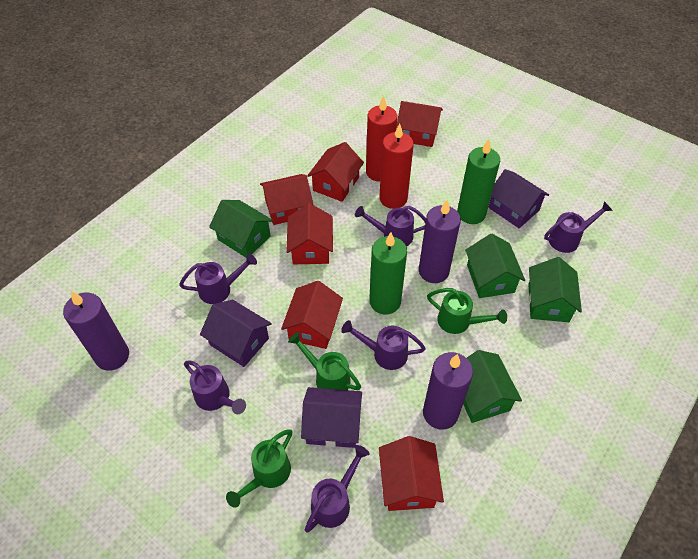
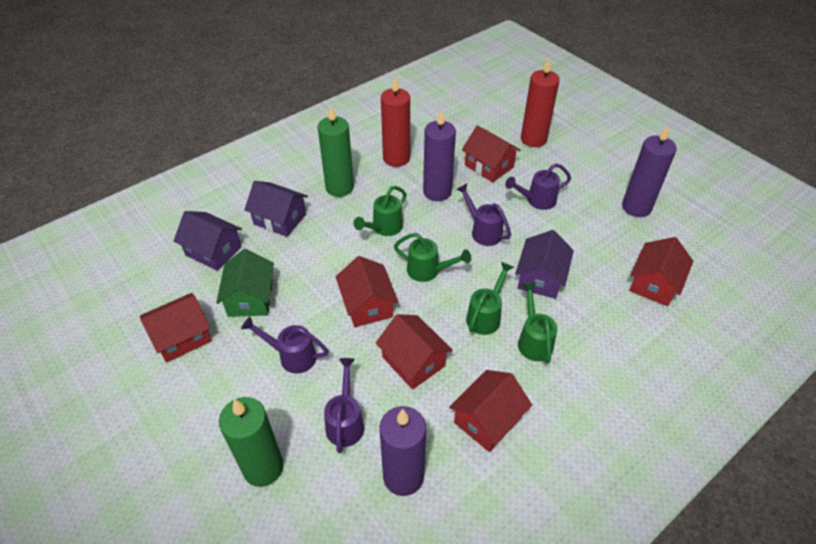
green house: [209,200,273,258] [463,350,522,423] [465,233,525,298] [528,257,582,322] = 4 -> [216,249,274,317] = 1
green watering can: [226,429,293,508] [288,332,361,390] [427,288,507,334] = 3 -> [354,186,407,236] [394,233,471,282] [466,262,514,335] [518,283,557,363] = 4
purple watering can: [179,254,257,304] [184,360,246,414] [304,445,370,533] [341,320,426,370] [355,206,426,246] [544,201,613,253] = 6 -> [241,316,329,374] [324,358,364,453] [456,184,511,246] [505,163,571,210] = 4

